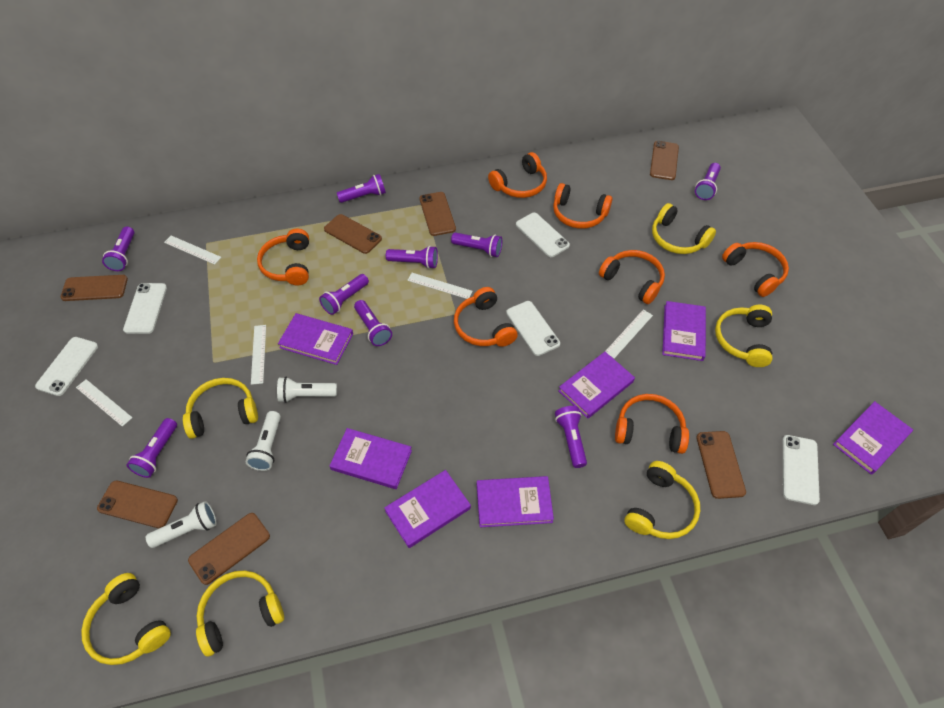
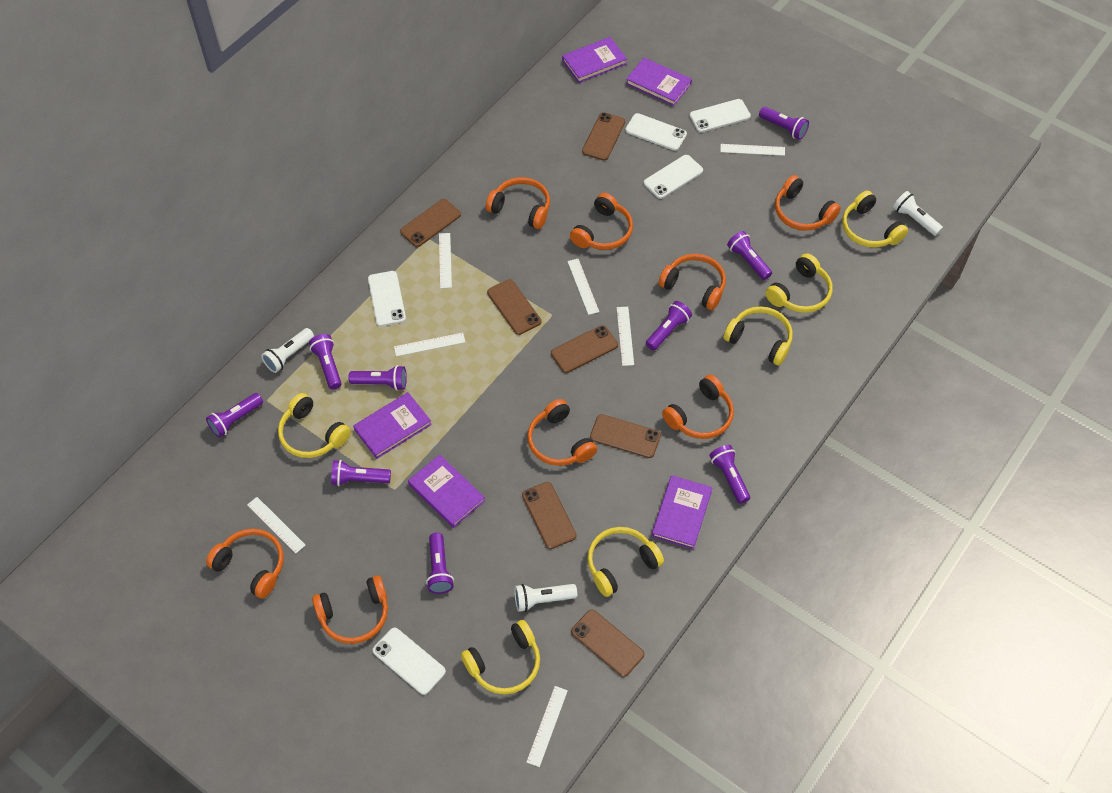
orange headphones: [257,229,309,285] [454,287,518,347] [488,152,547,198] [553,183,612,229] [599,250,665,304] [615,394,689,454] [722,242,789,297] = 7 -> [206,529,284,598] [312,575,388,644] [486,177,550,229] [527,399,597,466] [570,193,633,250] [659,254,726,310] [662,375,734,439] [775,175,841,231] = 8
purple book: [278,313,353,365] [330,428,412,489] [384,470,471,548] [477,476,554,527] [558,352,635,419] [662,301,706,361] [833,401,913,475] = 7 -> [353,392,432,459] [408,455,485,528] [562,37,627,83] [626,58,692,106] [652,475,713,549] = 5
white ruler: [76,379,133,427] [164,236,221,265] [251,325,266,385] [407,273,473,299] [605,309,653,359] = 5 -> [247,497,306,554] [394,333,465,356] [439,233,452,288] [527,686,568,767] [567,259,599,315] [617,307,634,366] [720,144,785,156] = 7

